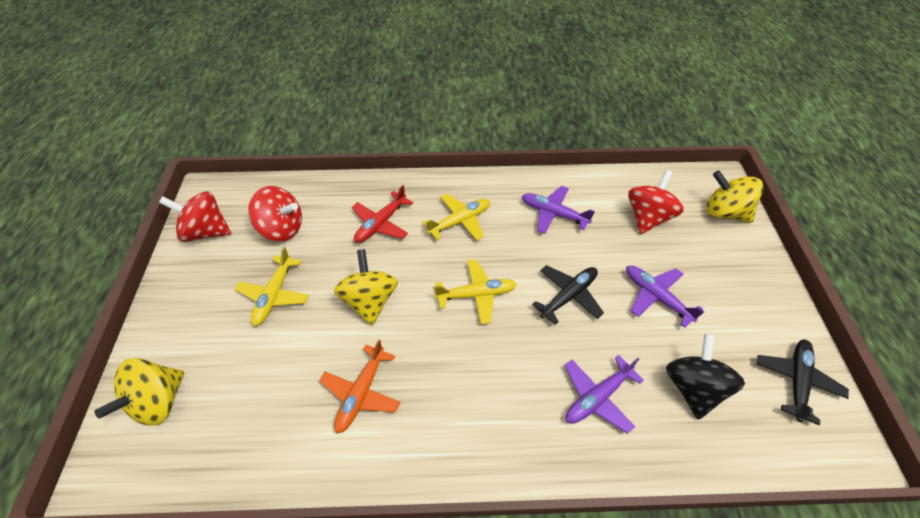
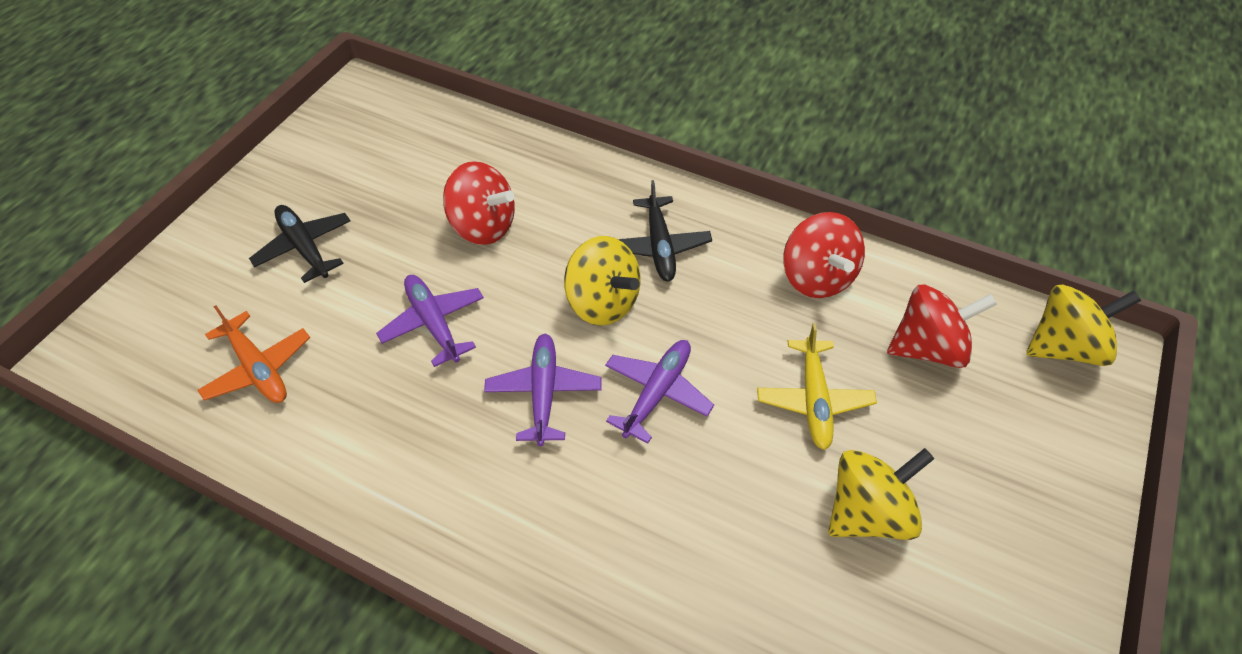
black spinning top: [666,333,745,420] = 1 -> none = 0
red plane: [352,185,413,243] = 1 -> none = 0
yellow plane: [235,247,309,326] [423,194,490,240] [434,259,517,324] = 3 -> [757,323,877,450] = 1

